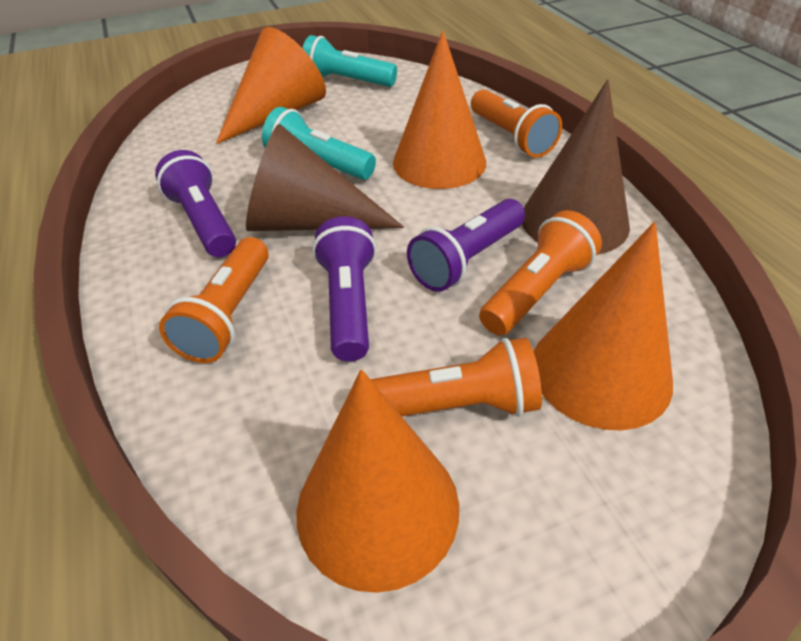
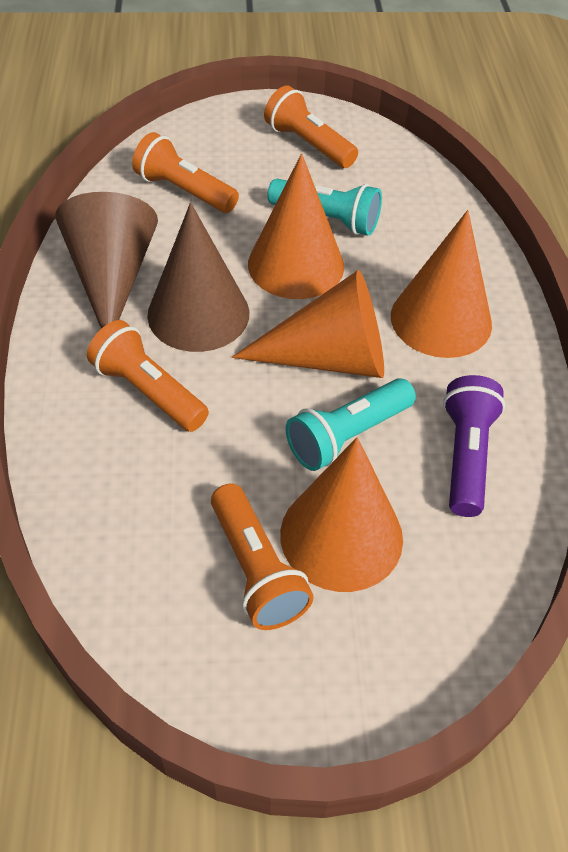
purple flashlight: [155,150,236,257] [312,217,376,361] [407,199,525,292] = 3 -> [443,375,506,517] = 1

